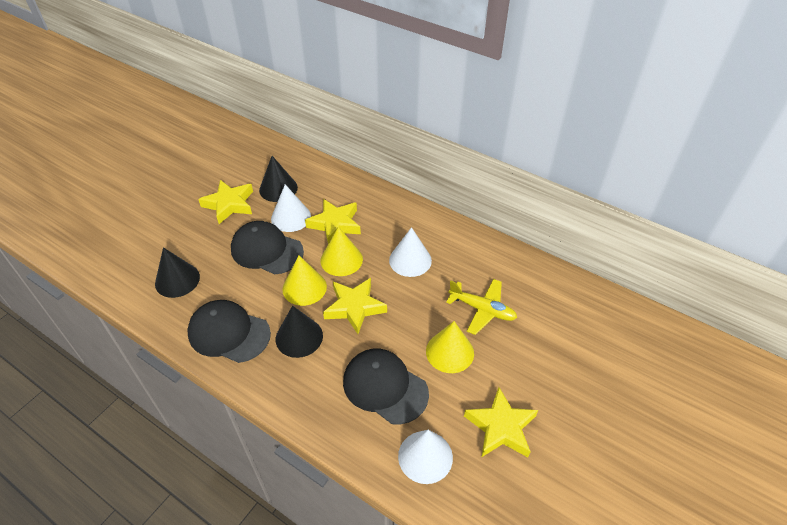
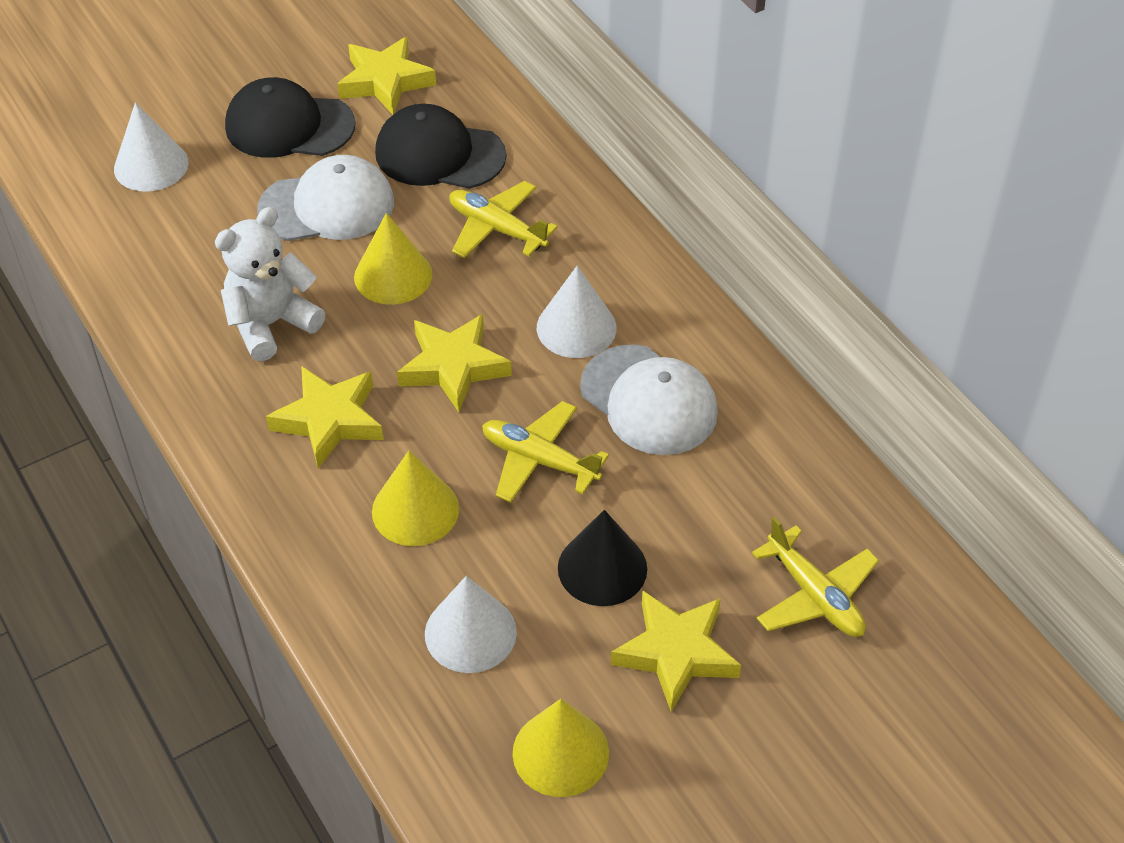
black cap: [187,300,271,363] [231,221,304,274] [343,349,429,424] = 3 -> [225,77,356,158] [375,104,506,189] = 2
black cone: [155,247,200,298] [259,156,298,202] [276,306,323,358] = 3 -> [558,510,647,606] = 1
white cap: none = 0 -> [257,155,394,241] [580,345,718,455] = 2
white teddy bear: none = 0 -> [215,207,325,361] = 1
yellow plane: [446,279,517,335] = 1 -> [449,181,558,258] [482,401,609,503] [752,517,879,637] = 3

